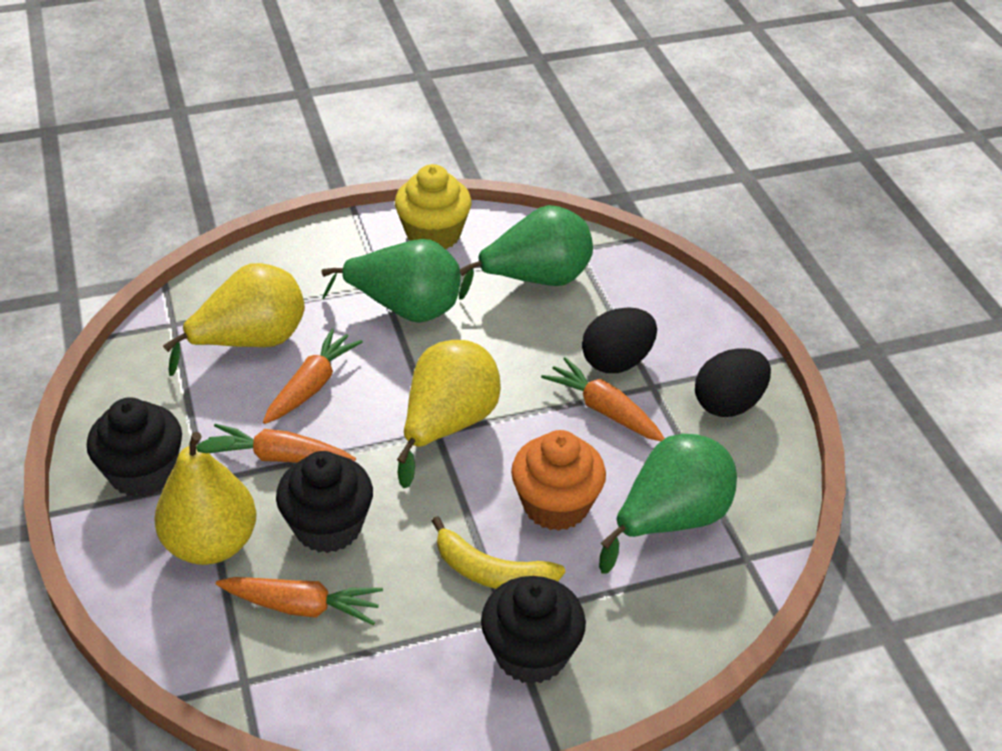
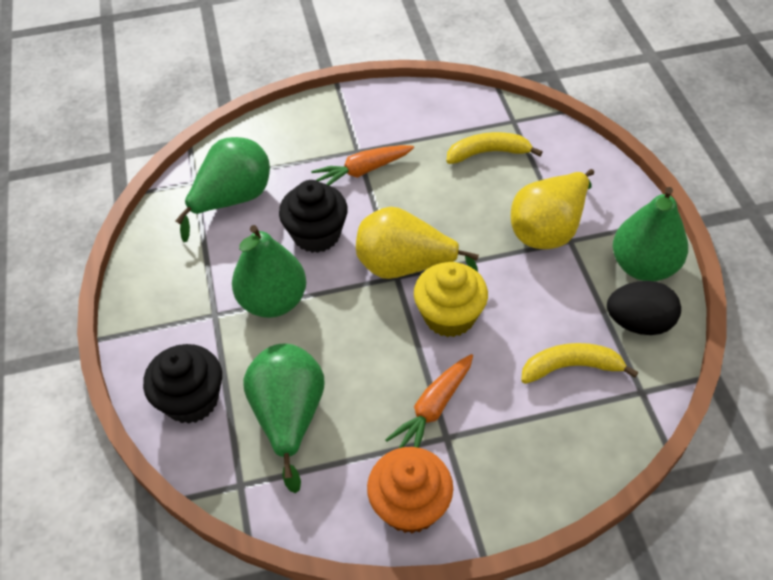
black cupcake: [87,397,182,497] [276,451,373,553] [481,576,586,684] = 3 -> [143,344,222,424] [279,180,348,253] = 2
black egg: [582,307,657,373] [695,348,771,417] = 2 -> [607,281,681,335] = 1
green pear: [321,239,461,323] [459,205,593,300] [599,434,737,574] = 3 -> [175,137,270,242] [232,225,306,318] [243,344,324,493] [613,187,688,281] = 4
orange carrot: [209,424,356,463] [216,577,383,625] [263,328,363,424] [541,357,665,441] = 4 -> [311,145,414,186] [385,354,473,448] = 2
yellow banana: [432,516,565,589] = 1 -> [446,132,543,164] [521,343,638,384] = 2
yellow pear: [154,432,257,565] [163,263,305,376] [397,340,501,488] = 3 -> [356,207,479,279] [511,169,594,249] = 2

